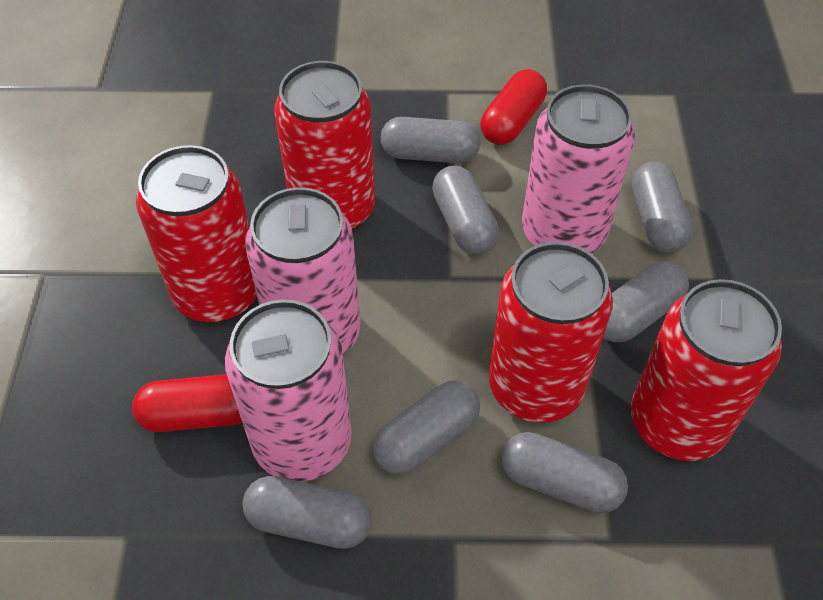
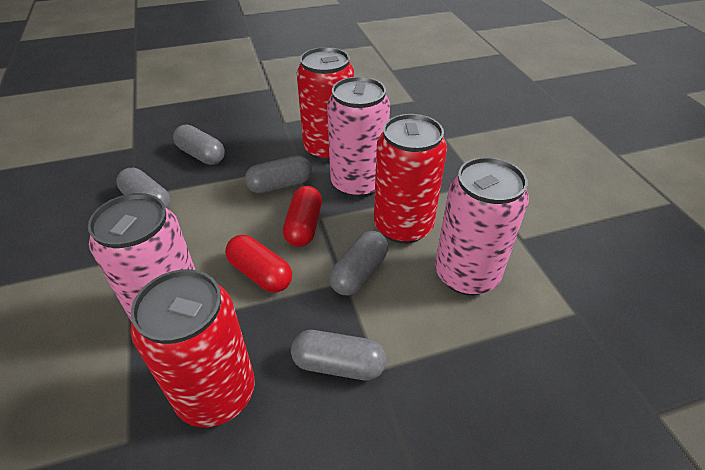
grey capsule: [242,476,372,549] [372,380,480,475] [381,117,480,163] [432,166,499,255] [501,432,628,513] [603,261,689,343] [631,162,693,253] = 7 -> [116,168,171,209] [173,125,225,165] [245,155,312,193] [291,330,386,380] [329,231,389,296] = 5
red can: [136,145,257,323] [274,61,375,230] [489,242,613,423] [631,279,782,461] = 4 -> [130,269,255,427] [297,47,354,162] [374,114,447,244] = 3

